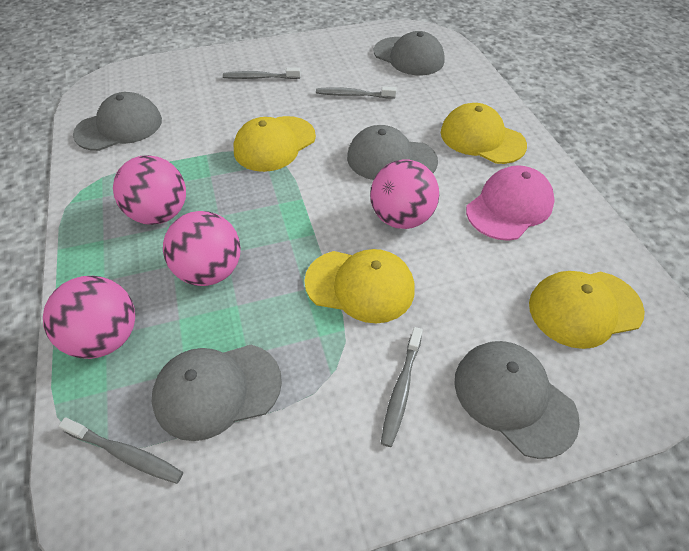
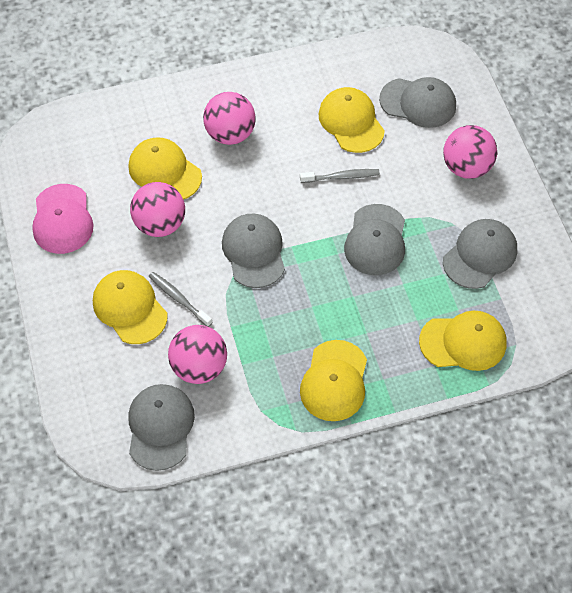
grey toothbrush: [59,418,183,484] [223,67,301,79] [316,86,396,99] [381,327,423,447] = 4 -> [149,272,213,327] [300,169,380,183] = 2
yellow cap: [233,116,316,172] [304,249,415,324] [441,103,527,164] [529,271,645,349] = 4 -> [93,270,168,344] [129,137,202,200] [300,340,367,421] [318,87,385,153] [419,311,507,371] = 5

